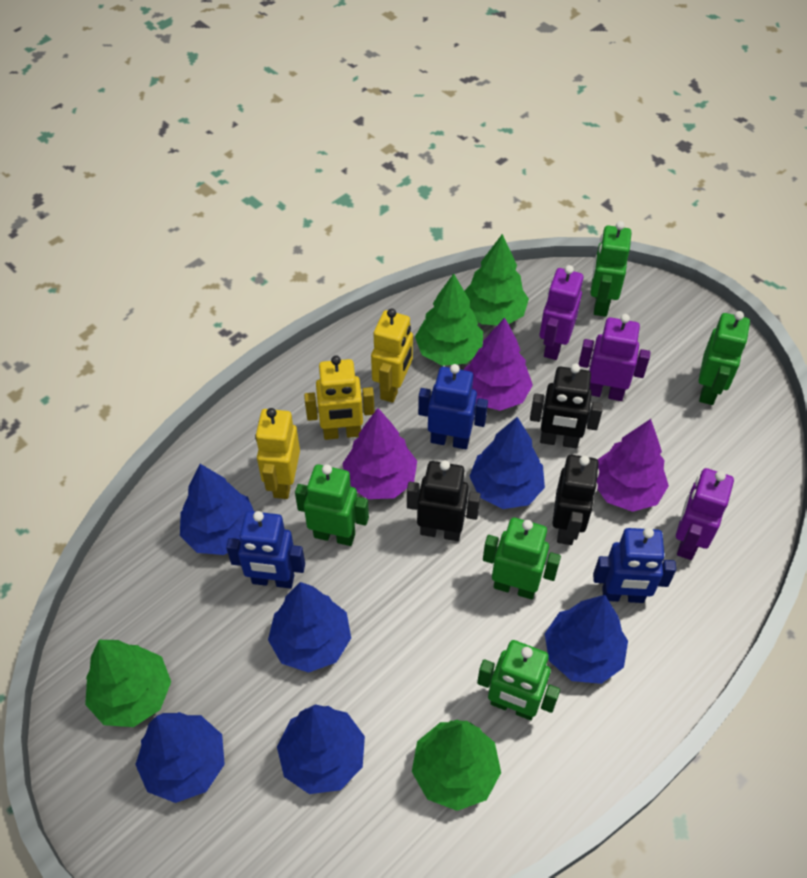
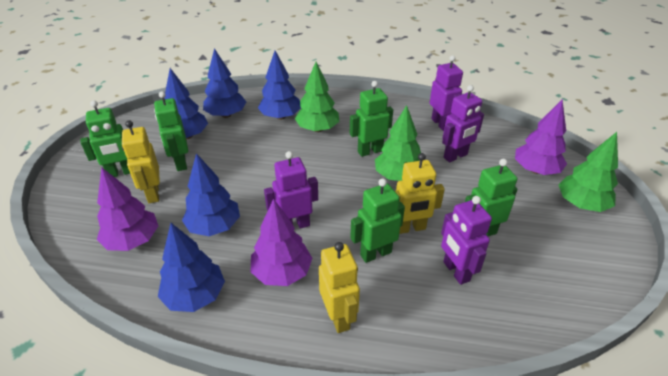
black robot: [407,460,481,541] [530,364,603,448] [552,455,599,545] = 3 -> none = 0
blue robot: [226,511,305,588] [418,364,488,449] [593,528,676,603] = 3 -> none = 0
blue tree: [135,712,225,803] [180,464,254,555] [268,582,351,673] [277,704,365,794] [469,417,545,509] [545,595,628,684] = 6 -> [158,223,225,312] [164,68,208,139] [182,153,240,236] [203,48,246,118] [258,51,301,120] = 5
green tree: [85,640,171,727] [412,720,501,811] [415,273,483,366] [464,234,529,325] = 4 -> [295,62,340,132] [375,105,421,181] [559,132,618,212] = 3
purple robot: [540,265,584,360] [578,314,651,401] [676,468,734,560] = 3 -> [264,151,318,229] [430,55,463,131] [441,196,492,285] [442,85,484,162] = 4

